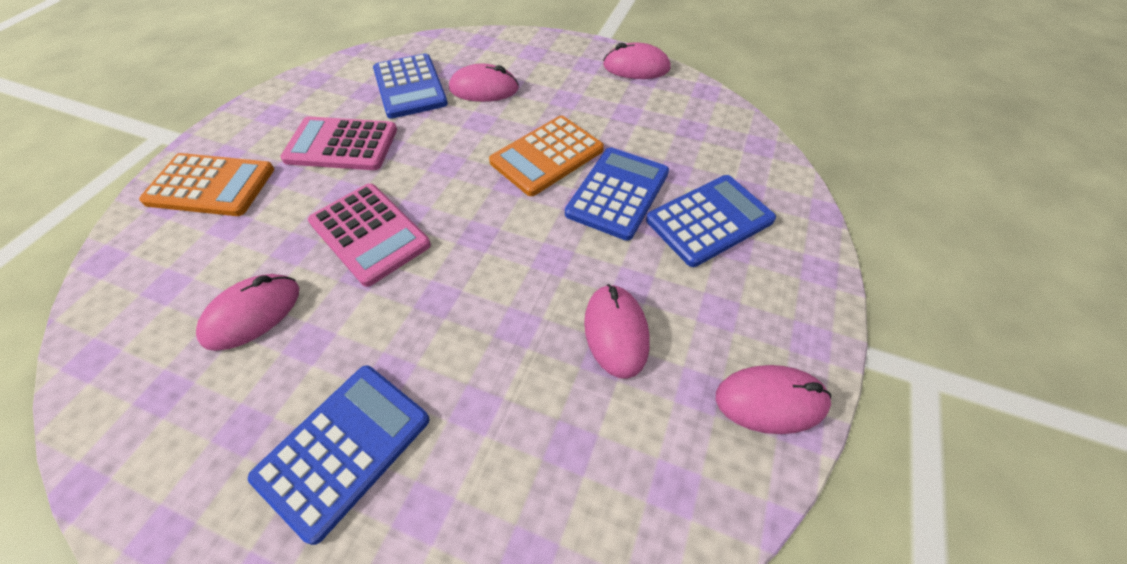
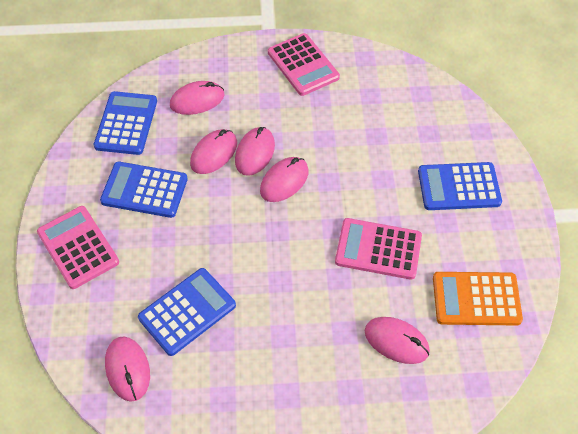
orange calculator: [139,153,274,216] [489,116,604,196] = 2 -> [433,272,523,326] = 1
pink calculator: [280,116,397,170] [308,183,431,287] = 2 -> [37,206,119,289] [268,33,340,96] [335,218,422,280] = 3
pink mouse: [196,274,299,351] [449,64,519,102] [584,284,650,379] [603,42,671,79] [716,365,831,434] = 5 -> [105,336,150,402] [170,81,225,115] [190,129,237,174] [235,127,275,176] [260,157,309,202] [365,317,430,364] = 6

